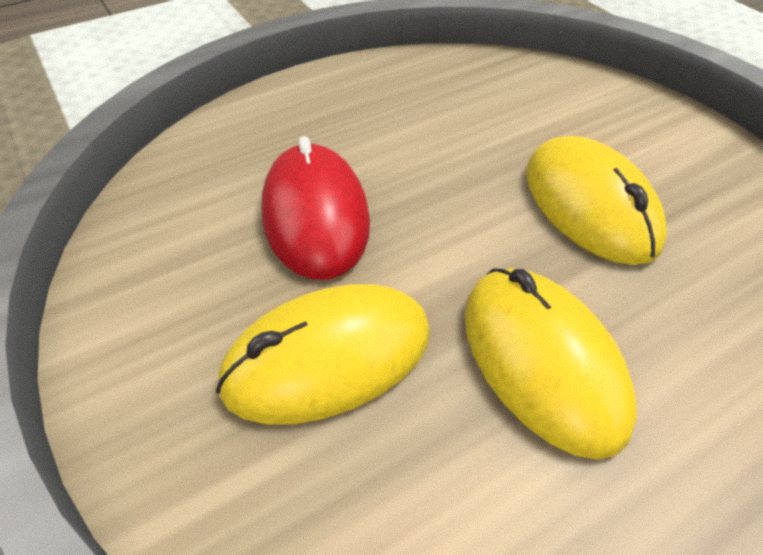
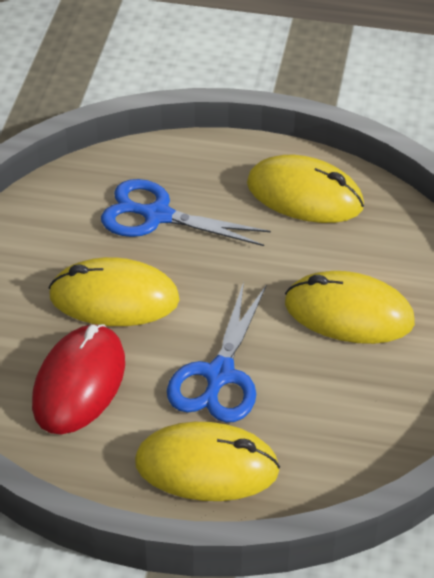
blue scissors: none = 0 -> [101,179,271,246] [167,282,266,423] = 2
yellow mouse: [216,284,430,424] [464,268,637,460] [526,136,667,265] = 3 -> [48,257,180,326] [135,422,280,501] [247,155,364,223] [285,271,415,344] = 4

